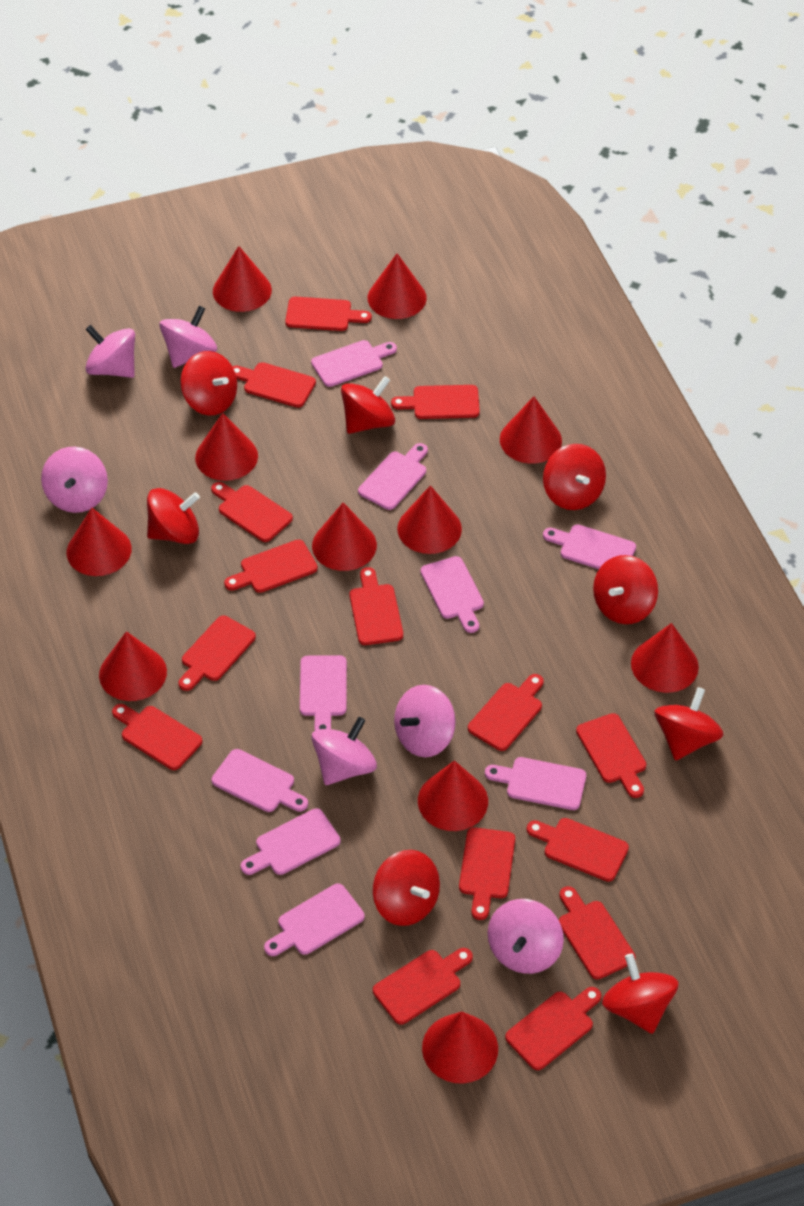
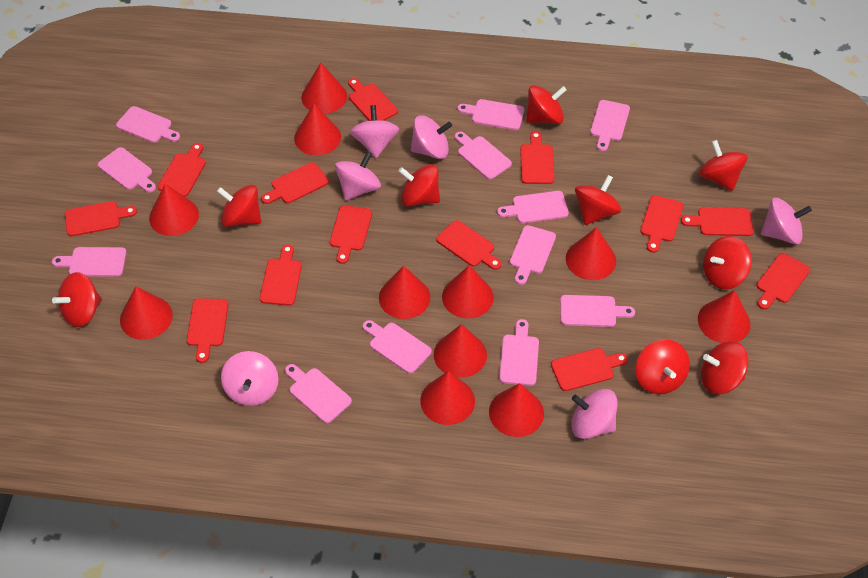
pink cutting board: [212,749,308,812] [241,808,341,875] [264,883,365,956] [300,655,347,731] [311,340,397,387] [358,443,428,510] [421,556,484,633] [485,757,586,810] [543,524,636,569] = 9 -> [52,247,126,277] [98,147,156,192] [116,106,180,143] [285,364,352,423] [363,320,432,374] [455,132,512,179] [457,99,524,130] [497,191,569,223] [499,319,539,386] [510,225,556,285] [560,295,635,327] [590,100,630,151] = 12
red cutting board: [112,704,202,770] [178,616,256,691] [211,482,293,542] [224,540,318,593] [232,362,316,408] [285,297,372,331] [349,567,403,645] [373,948,473,1025] [391,385,480,419] [459,827,515,920] [468,674,544,751] [505,987,601,1070] [526,818,629,882] [559,886,636,979] [576,713,646,798] = 15 -> [65,201,137,236] [158,143,206,197] [187,298,228,363] [260,244,302,306] [261,162,329,204] [330,205,372,264] [348,78,398,121] [436,220,502,270] [520,131,554,184] [551,348,628,391] [640,195,684,253] [681,207,753,236] [757,253,810,310] = 13
red spinning top: [147,488,200,544] [180,351,237,415] [341,376,395,434] [372,850,440,926] [543,444,606,510] [593,555,658,624] [602,953,679,1034] [654,687,723,761] = 8 -> [52,272,102,327] [217,185,261,227] [398,164,440,207] [526,85,567,124] [575,175,621,225] [635,339,690,394] [699,140,748,191] [701,341,749,394] [703,236,752,289] = 9

